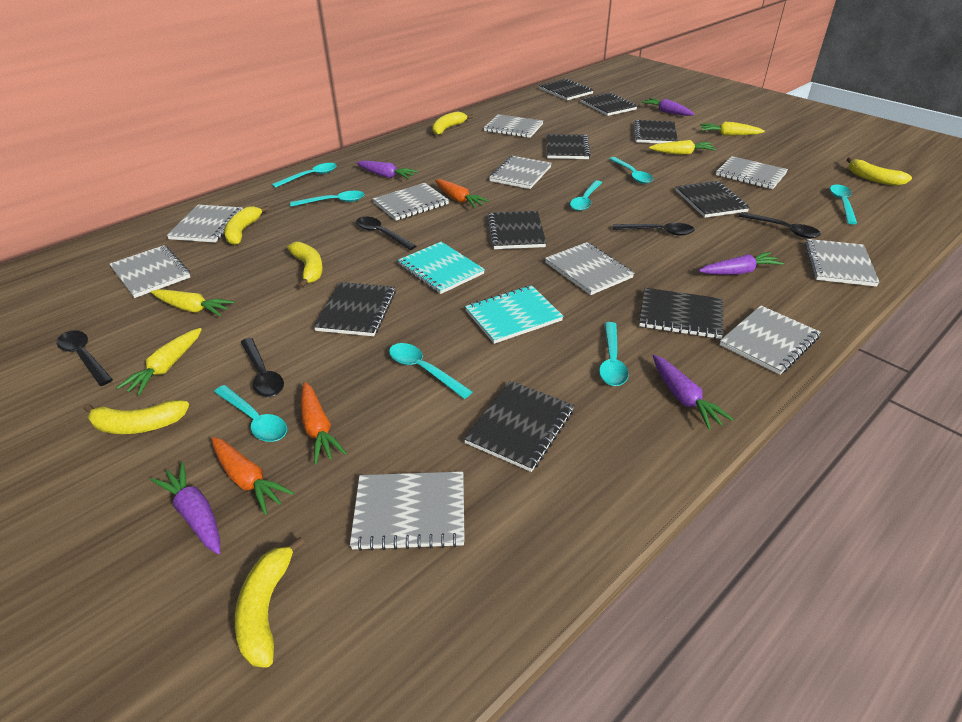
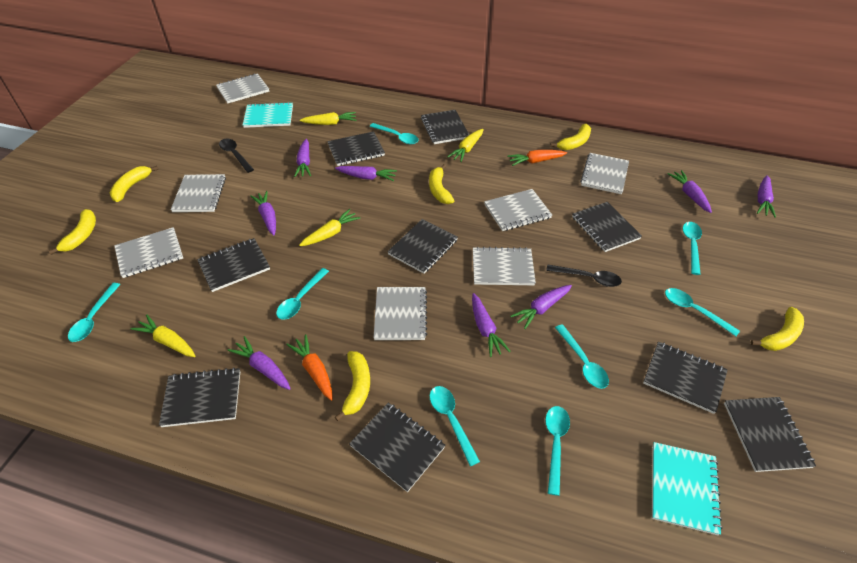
black spoon: [57,330,113,386] [241,338,284,397] [356,217,416,250] [612,223,695,236] [739,212,821,238] = 5 -> [219,138,254,173] [546,265,622,287] = 2
grey notebook: [110,245,190,298] [167,205,243,243] [350,471,465,551] [373,183,449,221] [484,114,543,138] [489,156,552,189] [545,242,635,295] [716,156,788,189] [720,306,821,375] [805,239,880,287] = 10 -> [114,227,183,278] [171,174,226,212] [216,73,269,104] [373,287,427,340] [473,247,536,285] [484,189,552,231] [580,153,629,194] = 7
orange carrot: [212,437,294,515] [301,382,347,464] [435,179,489,208] = 3 -> [286,334,333,401] [507,150,567,166] = 2
purple carrot: [150,462,220,554] [356,161,418,179] [641,98,694,116] [653,355,734,430] [699,252,784,275] = 5 -> [228,336,291,390] [250,191,276,236] [294,139,311,177] [335,166,397,181] [472,293,510,357] [510,285,572,329] [668,170,712,213] [757,175,776,218] = 8

